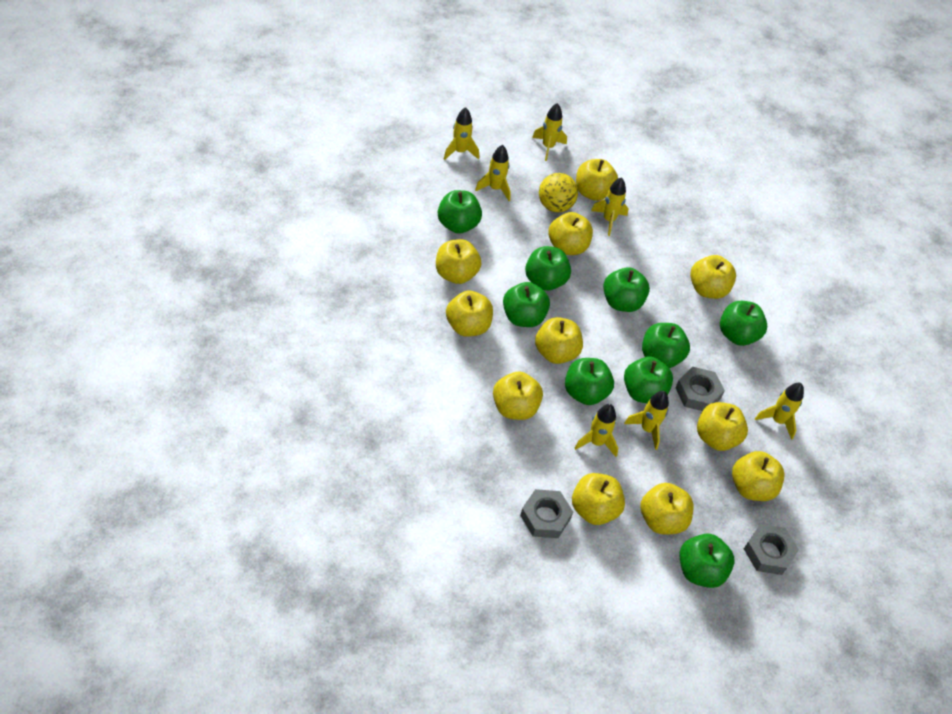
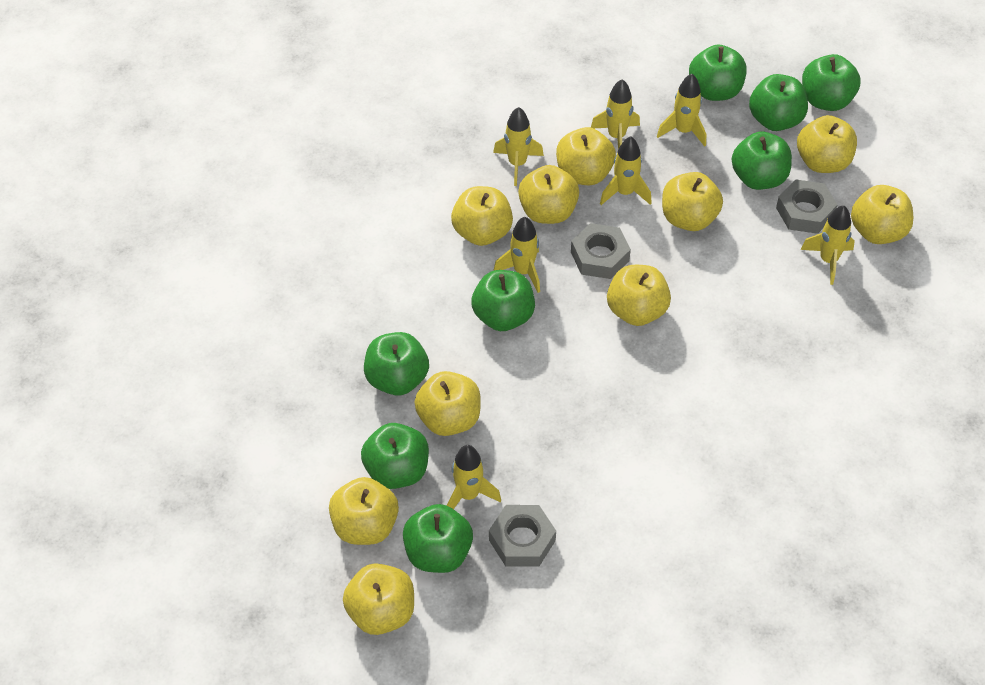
green apple: [438,190,482,234] [503,282,550,327] [525,246,571,291] [565,358,614,405] [603,267,650,312] [624,357,673,403] [642,323,690,368] [680,534,735,588] [720,301,767,346] = 9 -> [361,423,429,489] [364,332,429,395] [403,504,473,573] [471,270,535,331] [689,44,747,101] [732,131,792,190] [749,74,808,131] [802,54,861,111] = 8
yellow apple: [436,239,481,284] [446,291,493,337] [493,371,543,420] [535,317,583,364] [548,212,593,255] [572,473,625,525] [576,159,618,201] [640,483,694,534] [690,255,736,299] [697,402,748,451] [732,451,785,501] = 11 -> [329,477,399,545] [343,563,414,635] [414,371,481,436] [451,186,513,246] [518,165,579,224] [556,127,616,185] [607,265,671,326] [662,172,723,231] [797,115,857,173] [851,185,914,244] = 10
yellow ball: [539,173,578,212] = 1 -> none = 0

